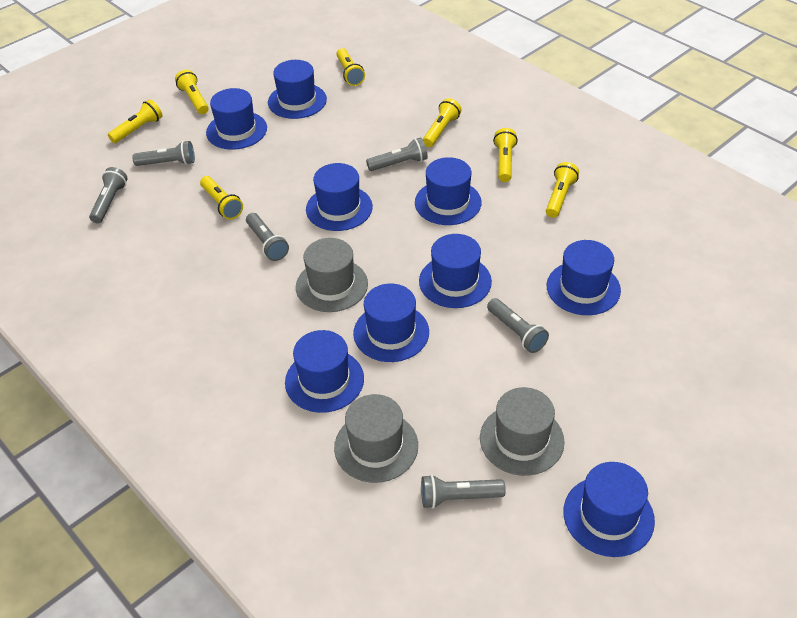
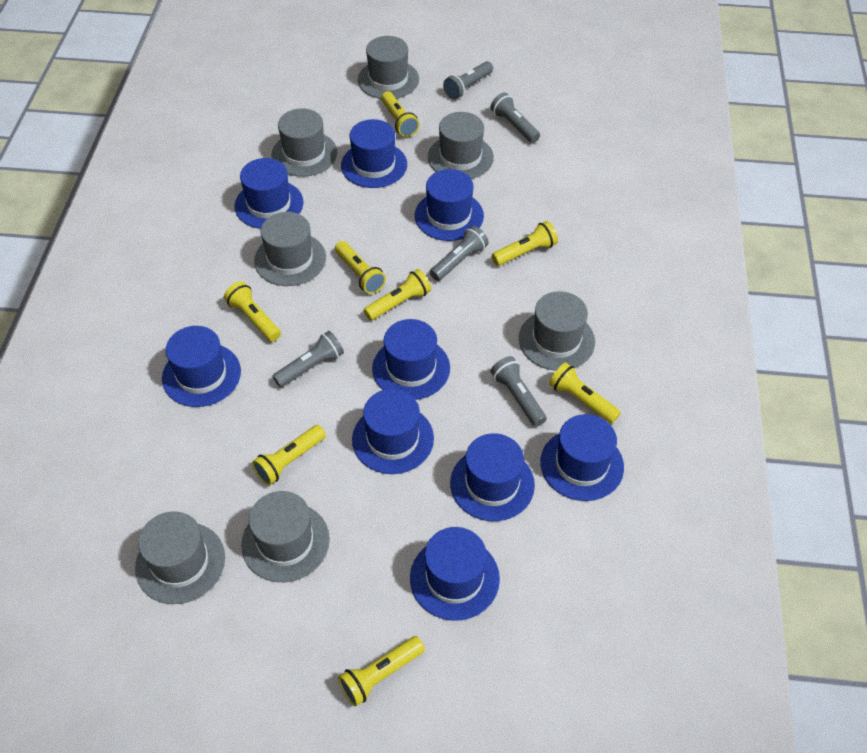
grey flashlight: [89,167,127,223] [132,141,195,166] [246,213,289,261] [366,137,428,171] [421,474,506,509] [487,298,549,353] = 6 -> [273,331,344,387] [430,226,489,281] [443,61,493,99] [490,93,540,143] [491,356,547,427] = 5
grey hat: [296,238,368,312] [334,394,418,483] [480,387,565,476] = 3 -> [135,512,225,604] [241,491,330,582] [254,212,326,286] [271,108,337,177] [358,36,419,99] [428,112,494,179] [519,291,595,371] = 7
yellow flashlight: [108,99,163,143] [175,70,209,114] [200,176,243,220] [336,48,365,86] [423,98,462,147] [493,128,518,182] [546,162,579,218] = 7 -> [224,281,281,342] [252,425,326,485] [335,241,386,294] [338,636,425,706] [364,269,431,320] [381,91,419,137] [492,221,558,266] [549,363,621,423] = 8

